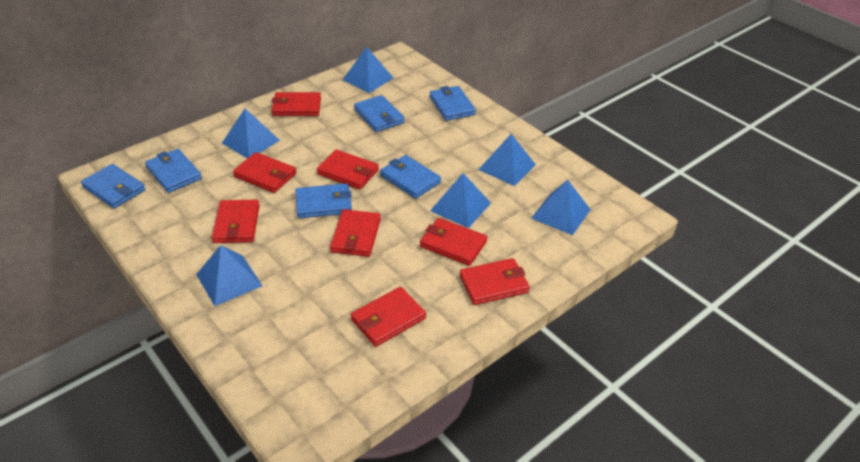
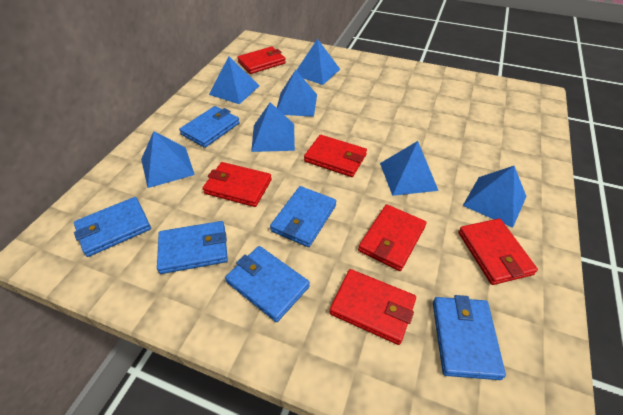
blue pyramid: [196,245,262,306] [222,109,280,158] [343,47,393,93] [430,173,491,228] [478,134,536,186] [531,180,591,235] = 6 -> [141,131,195,188] [209,56,259,104] [251,102,295,152] [277,70,317,117] [296,39,340,85] [380,141,439,196] [463,166,527,228] = 7
red wallet: [212,200,260,243] [233,152,296,193] [271,92,321,116] [317,150,379,189] [330,209,381,257] [351,287,426,347] [420,218,487,266] [459,258,530,305] = 8 -> [203,162,272,207] [237,46,286,74] [304,135,367,177] [329,269,416,345] [358,204,426,271] [458,219,538,285] = 6

